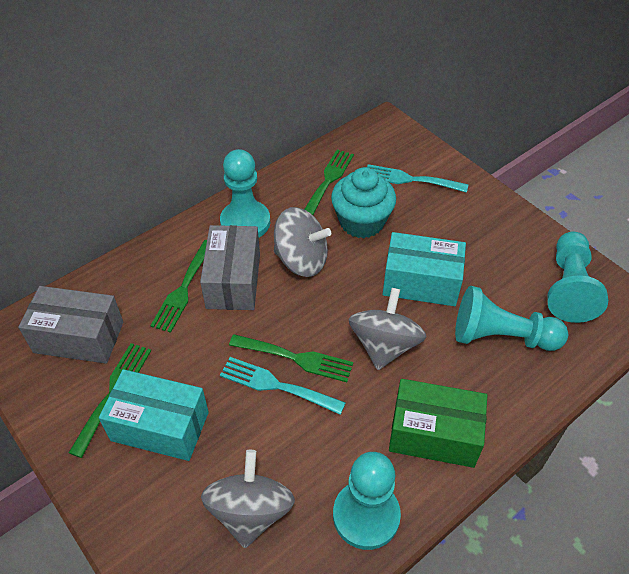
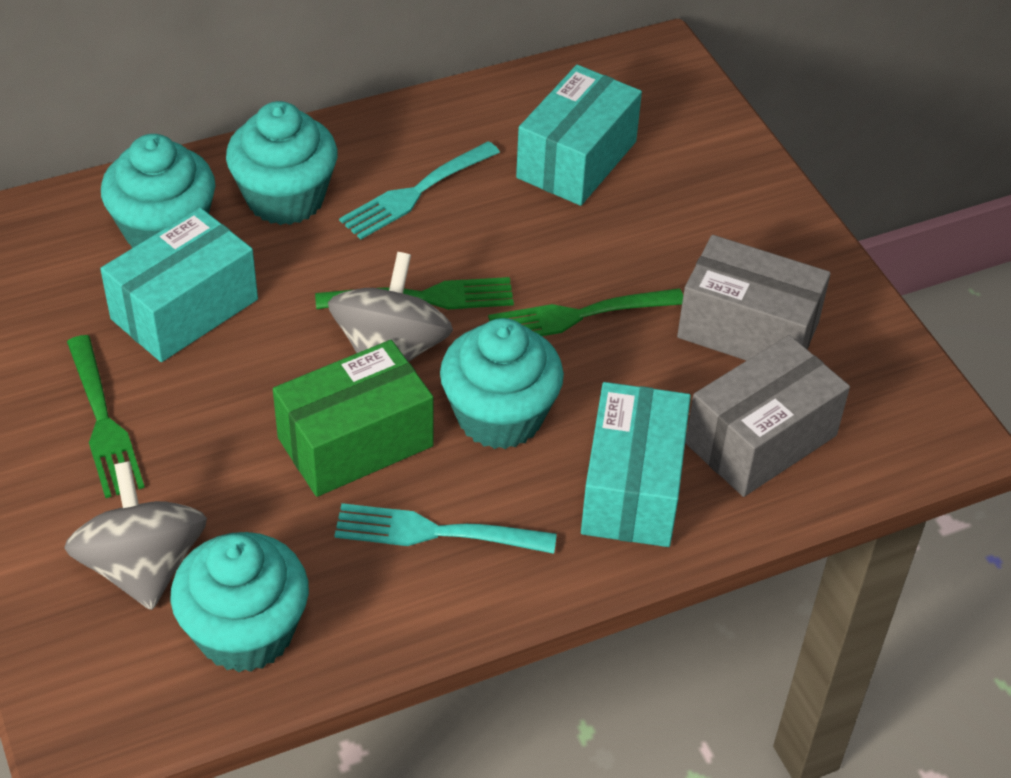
green fork: [69,343,151,458] [150,240,207,333] [229,334,353,382] [304,150,354,215] = 4 -> [67,335,145,498] [315,277,514,309] [488,288,683,336] = 3
grey spinning top: [201,450,295,548] [274,207,331,277] [349,288,427,370] = 3 -> [64,461,207,610] [328,252,453,362] = 2
turquoise box: [99,369,209,461] [383,232,466,306] = 2 -> [100,208,258,362] [516,65,642,206] [581,382,691,547] = 3
turquoise cupcake: [331,167,396,238] = 1 -> [101,134,215,248] [170,532,309,672] [226,101,338,225] [440,318,564,449] = 4
turquoise pawn: [220,149,270,237] [333,452,401,550] [455,286,568,351] [547,232,608,323] = 4 -> none = 0

